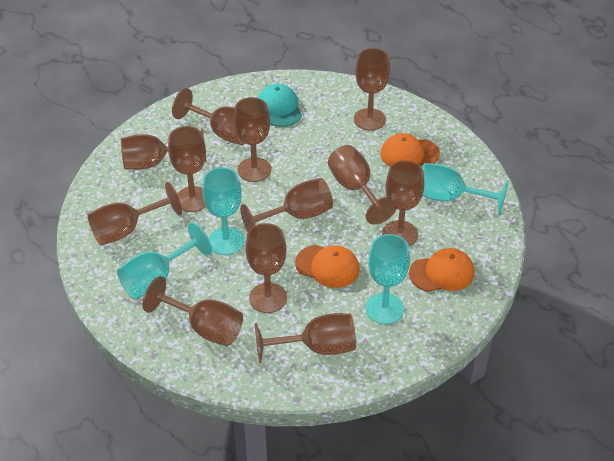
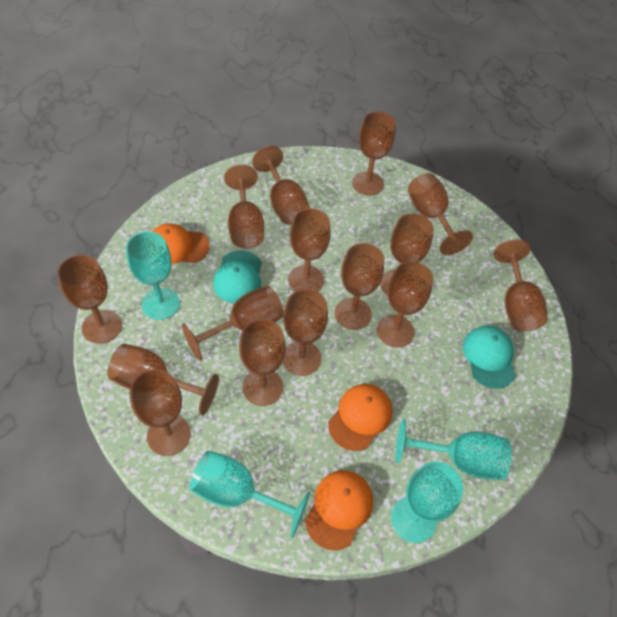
brown goblet: [87,182,182,245] [121,128,207,170] [143,276,243,346] [168,126,206,212] [172,88,246,145] [234,97,272,182] [240,178,333,232] [245,223,287,313] [255,313,356,363] [328,145,397,225] [354,48,390,131] [382,160,424,246] = 12 -> [57,254,122,344] [108,344,219,415] [129,369,191,456] [182,286,284,361] [224,165,264,249] [239,319,286,406] [252,146,310,225] [283,289,328,376] [288,208,331,292] [335,243,384,330] [352,111,396,196] [377,261,433,348] [380,213,434,295] [408,173,473,255] [494,239,548,331] = 15
turquoise cap: [258,84,302,127] = 1 -> [213,250,262,303] [463,326,516,389] = 2

